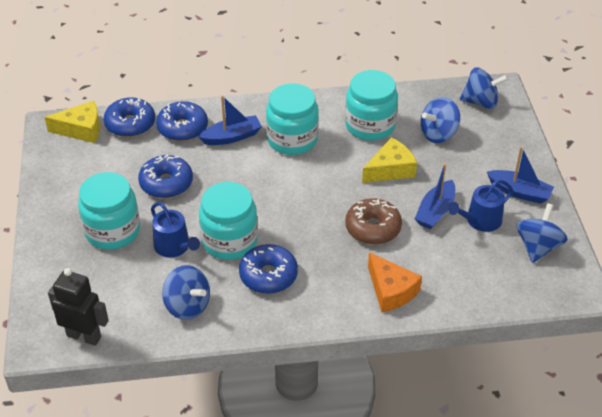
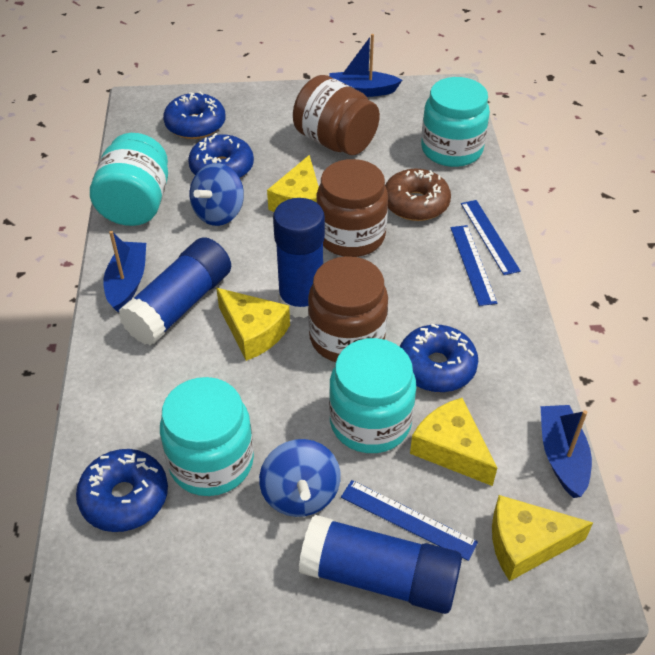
black robot: [48,268,109,346] = 1 -> none = 0
blue glue stick: none = 0 -> [118,237,231,346] [273,198,325,318] [299,515,462,614] = 3
blue ruler: none = 0 -> [341,480,478,561] [451,225,497,306] [461,200,521,275] = 3
blue spinning top: [162,265,210,320] [420,97,460,143] [460,67,508,109] [516,203,568,263] = 4 -> [190,163,244,226] [259,439,341,517] = 2
blue watering can: [151,202,200,258] [448,180,513,232] = 2 -> none = 0
brown jar: none = 0 -> [293,75,380,155] [308,256,388,362] [317,159,388,257] = 3
orange cheese: [368,252,422,312] = 1 -> none = 0
yellow cheese: [45,101,100,143] [362,137,417,183] = 2 -> [216,288,290,361] [267,155,319,212] [410,398,497,486] [492,495,593,581] = 4

